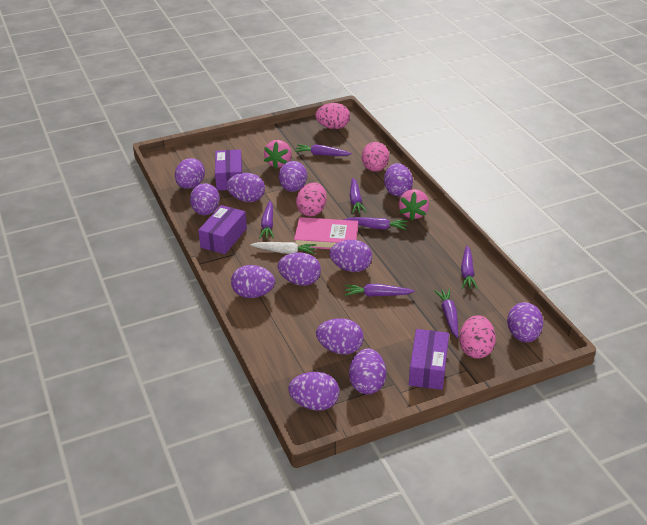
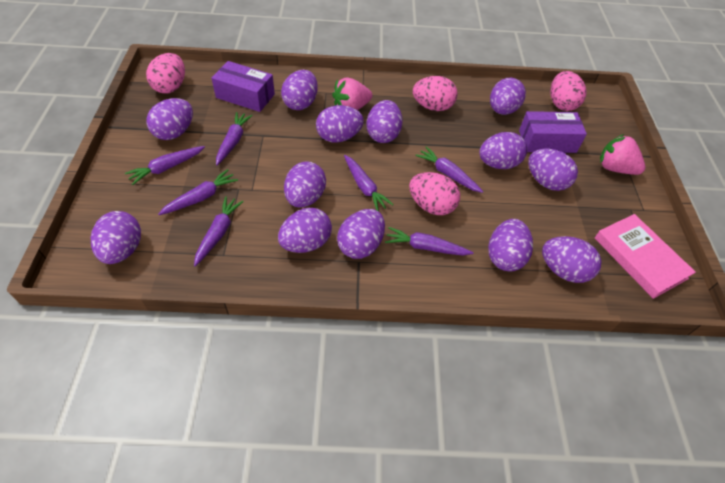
purple box: [198,205,247,254] [215,149,242,191] [409,329,449,390] = 3 -> [211,61,275,112] [519,111,587,153] = 2
purple egg: [175,158,205,189] [190,183,220,215] [226,173,265,202] [231,265,275,298] [278,253,321,286] [279,161,307,192] [288,372,339,411] [316,318,364,355] [329,240,372,272] [349,348,386,394] [384,163,413,196] [507,302,544,342] = 12 -> [91,211,141,264] [146,98,193,140] [278,208,332,253] [281,70,318,110] [284,161,326,208] [316,105,364,143] [337,209,385,259] [366,100,403,143] [479,132,527,169] [488,219,533,271] [490,78,526,115] [528,148,578,191] [542,236,601,283] = 13
white carrot: [250,242,317,254] = 1 -> none = 0

